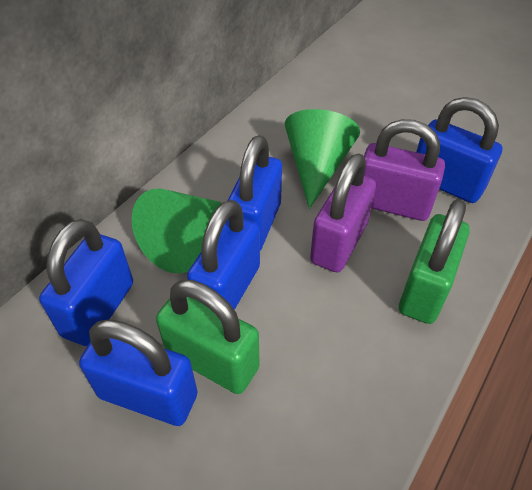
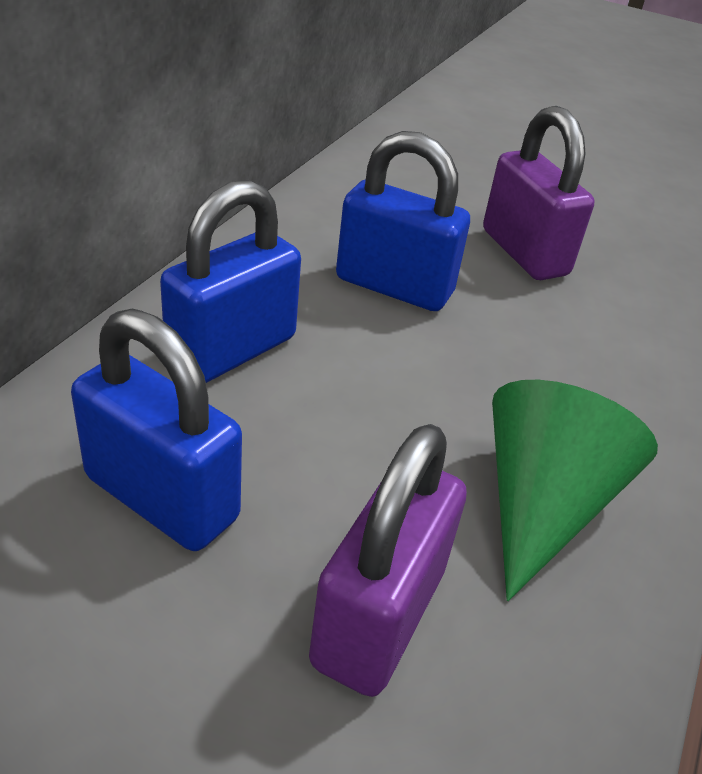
blue padlock: [39,219,133,346] [79,319,197,426] [187,200,260,310] [227,135,282,251] [416,97,503,203] = 5 -> [71,309,242,551] [160,180,301,383] [336,131,470,311] = 3
green cone: [132,188,221,273] [285,109,360,209] = 2 -> [492,380,658,601] = 1
green padlock: [156,280,260,394] [399,199,470,324] = 2 -> none = 0

